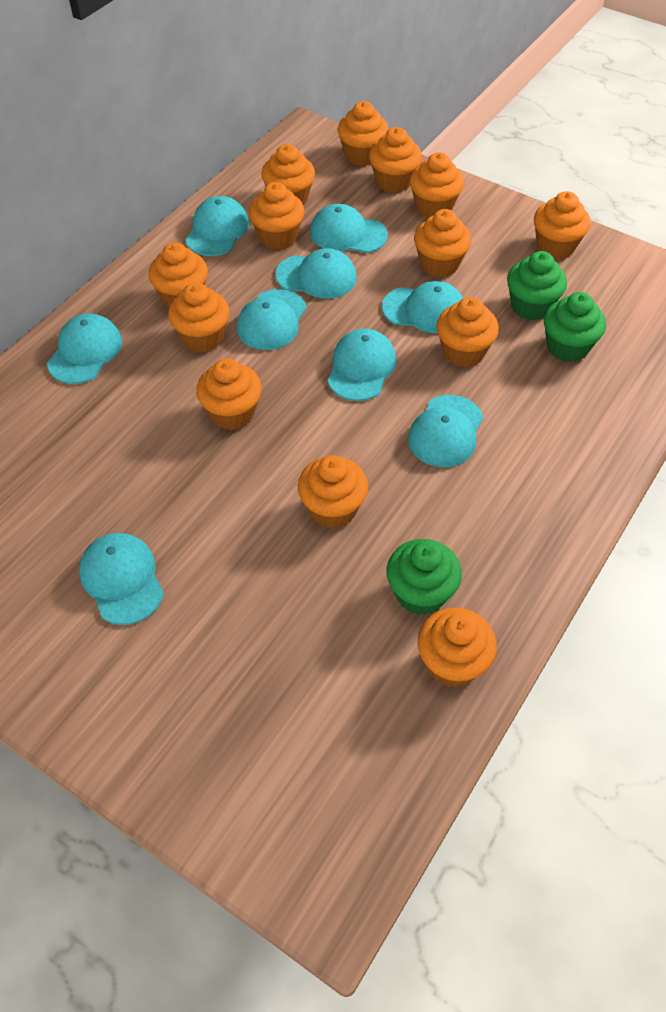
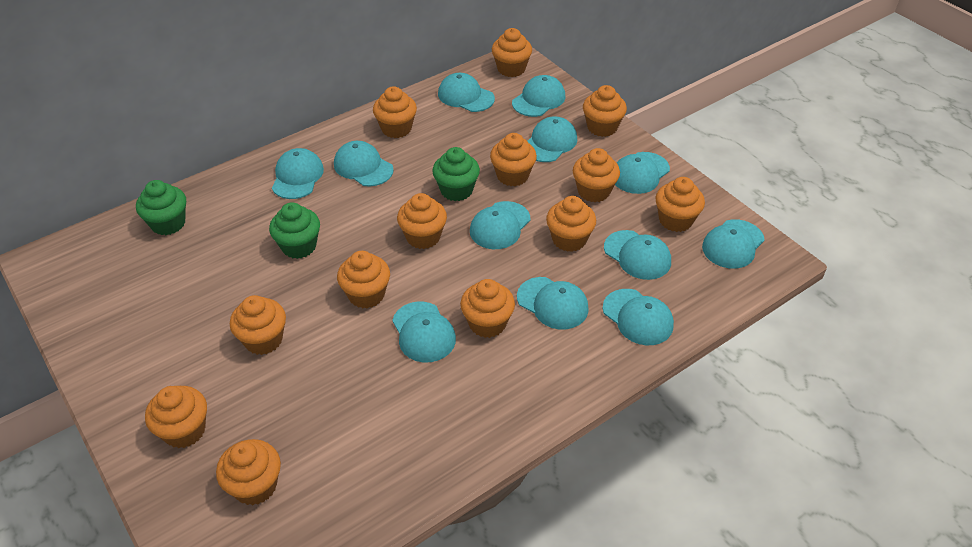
turquoise cap: [47,313,122,384] [79,533,164,625] [185,196,249,256] [237,289,307,350] [275,248,357,299] [310,204,388,253] [327,329,396,401] [382,281,463,333] [408,395,483,467] = 9 -> [272,148,324,199] [334,141,394,187] [392,302,456,362] [438,73,495,112] [470,201,530,249] [512,75,565,117] [517,277,589,329] [528,116,577,162] [603,289,674,345] [604,230,671,280] [615,152,670,194] [702,219,764,269] = 12

